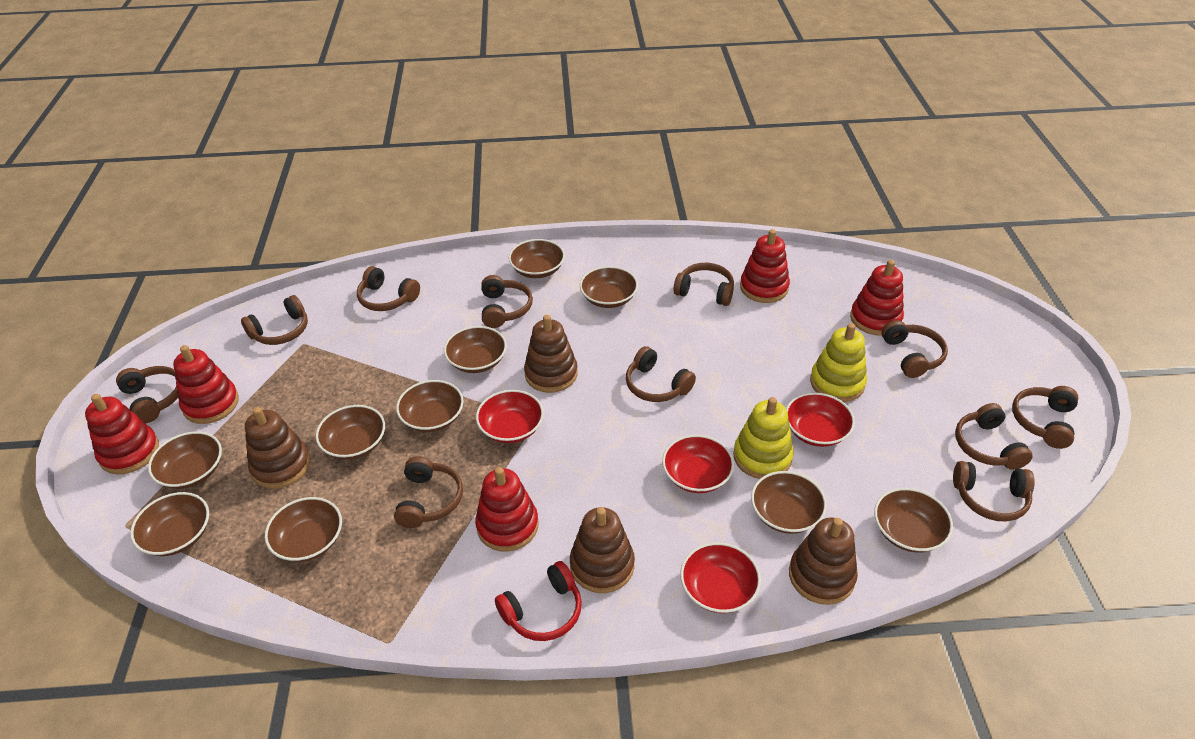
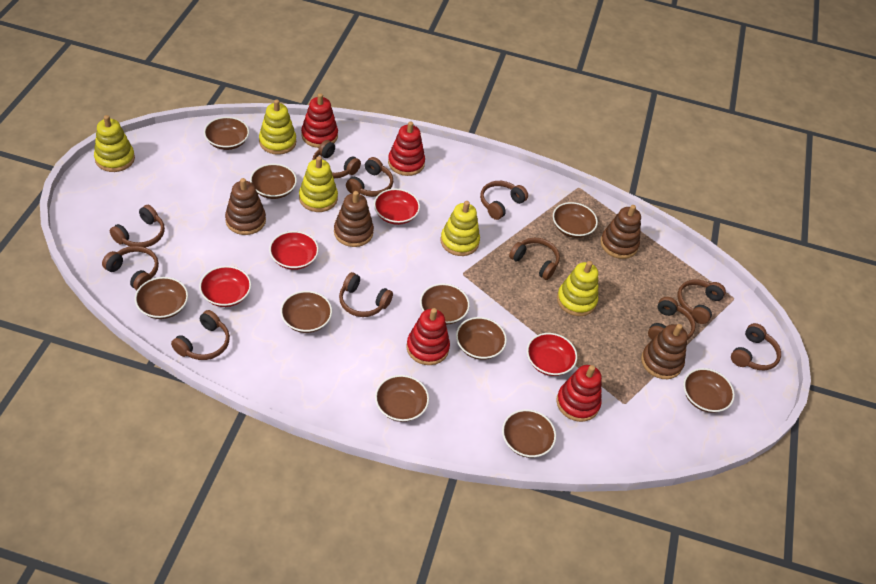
red headphones: [495,561,582,641] = 1 -> none = 0
red stacking toy: [85,394,159,474] [173,345,239,424] [475,467,539,552] [740,229,790,303] [850,260,904,336] = 5 -> [301,93,338,148] [388,121,425,176] [406,308,450,365] [556,365,602,422] = 4
yellow stacking toy: [733,397,794,479] [810,323,867,402] = 2 -> [94,115,135,172] [259,99,296,155] [299,156,338,212] [440,201,480,256] [557,261,598,316] = 5

